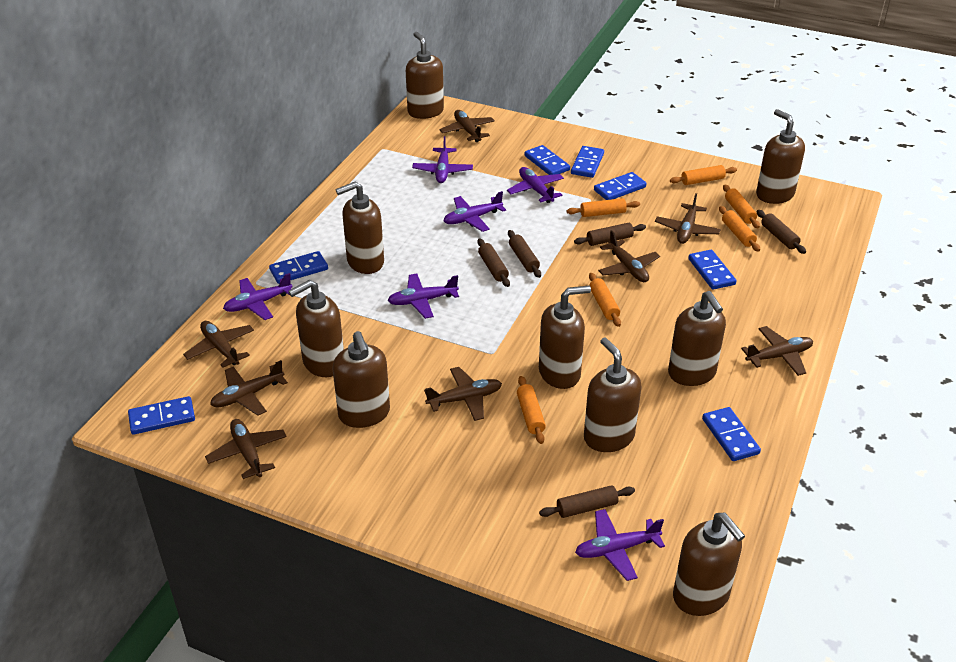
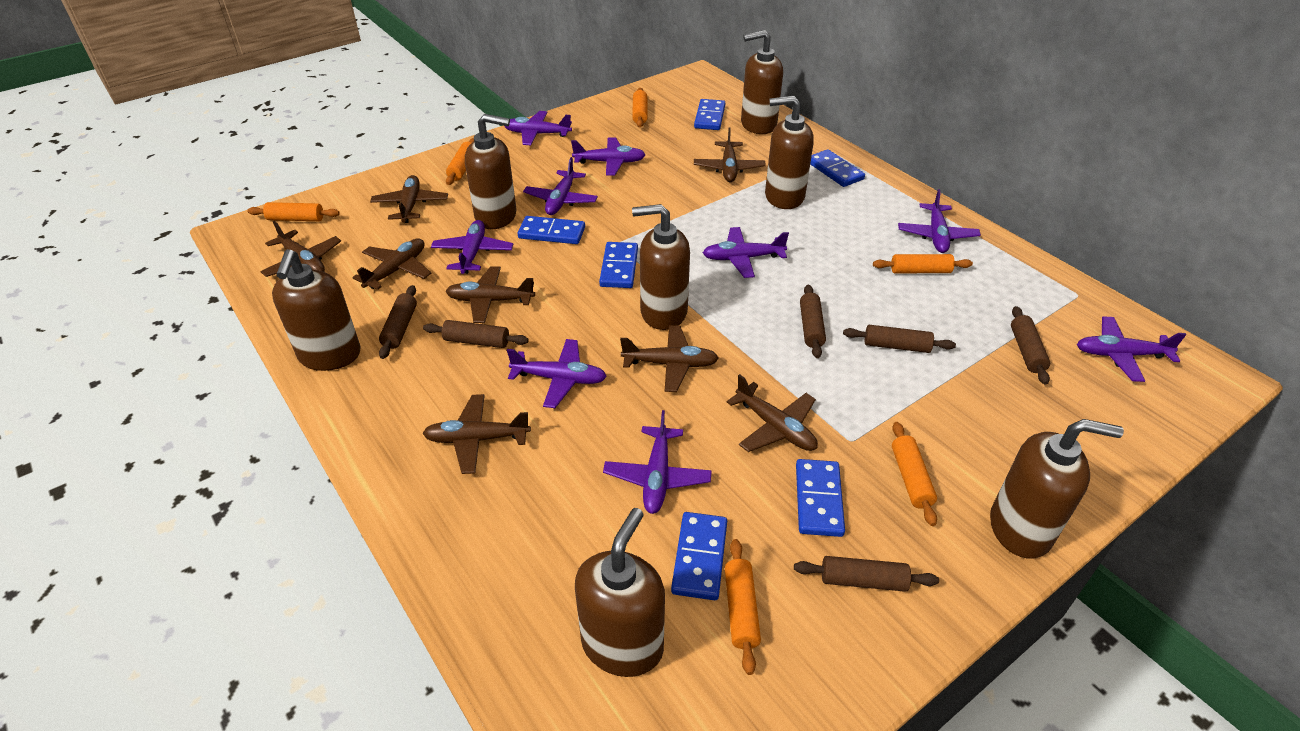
blue domino: [128,396,195,435] [269,251,328,284] [524,145,570,175] [571,146,604,178] [594,172,647,200] [688,250,736,290] [702,407,761,461] = 7 -> [518,216,585,244] [599,242,638,288] [671,512,727,600] [694,99,725,130] [796,459,845,537] [810,149,865,187] = 6
brown rolling pin: [477,238,510,287] [508,230,541,278] [539,485,635,518] [574,223,646,246] [756,210,806,254] = 5 -> [379,285,417,359] [423,320,529,348] [794,556,939,592] [800,285,826,358] [843,325,956,353] [1011,306,1050,385] = 6
brown soap dispenser: [288,280,344,377] [332,331,390,428] [336,181,384,274] [406,32,444,119] [539,286,591,389] [584,337,642,452] [668,291,726,386] [673,513,745,616] [756,109,805,204] = 9 -> [272,249,361,371] [465,114,517,229] [575,508,665,677] [632,204,690,330] [741,30,783,134] [765,96,814,209] [990,419,1124,559] = 7
purple plane: [223,273,293,320] [387,274,459,319] [412,136,473,183] [444,191,506,232] [507,167,564,203] [575,509,665,581] = 6 -> [431,220,513,274] [505,111,572,145] [507,339,607,408] [523,157,598,215] [571,137,646,175] [603,410,712,514] [703,227,789,278] [898,189,981,253] [1077,316,1186,382] = 9

